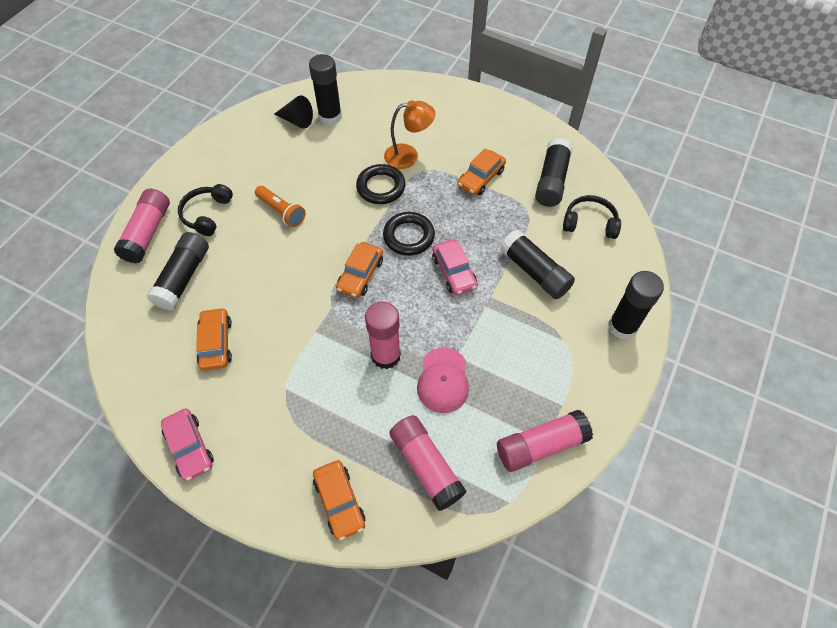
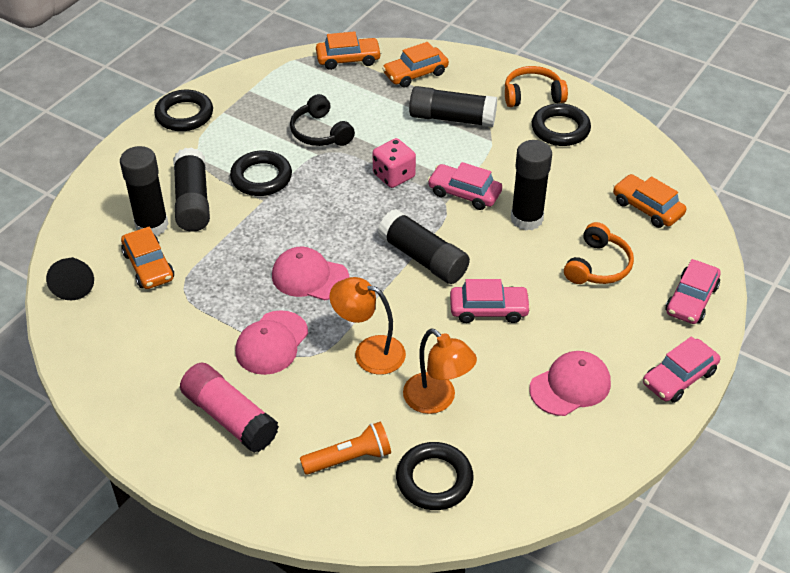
black headphones: [178,184,233,236] [563,195,621,239] = 2 -> [290,94,355,146] = 1
black ring: [356,164,406,204] [383,212,435,256] = 2 -> [154,90,213,131] [230,150,292,196] [396,442,474,510] [532,103,591,146] = 4
orange headphones: none = 0 -> [505,66,568,107] [564,222,634,284] = 2
orange lamp: [384,100,435,169] = 1 -> [330,277,406,375] [403,328,477,414] = 2
pink cap: [417,348,469,413] = 1 -> [235,310,308,375] [272,247,349,300] [529,351,611,416] = 3
pink car: [161,408,214,481] [432,239,478,295] = 2 -> [428,162,502,210] [450,279,531,323] [643,336,720,403] [666,259,721,324] = 4
pink dice: none = 0 -> [372,138,416,188] = 1
pink glue stick: [113,189,170,263] [365,302,401,369] [389,415,466,511] [497,410,593,472] = 4 -> [180,363,279,453] = 1

